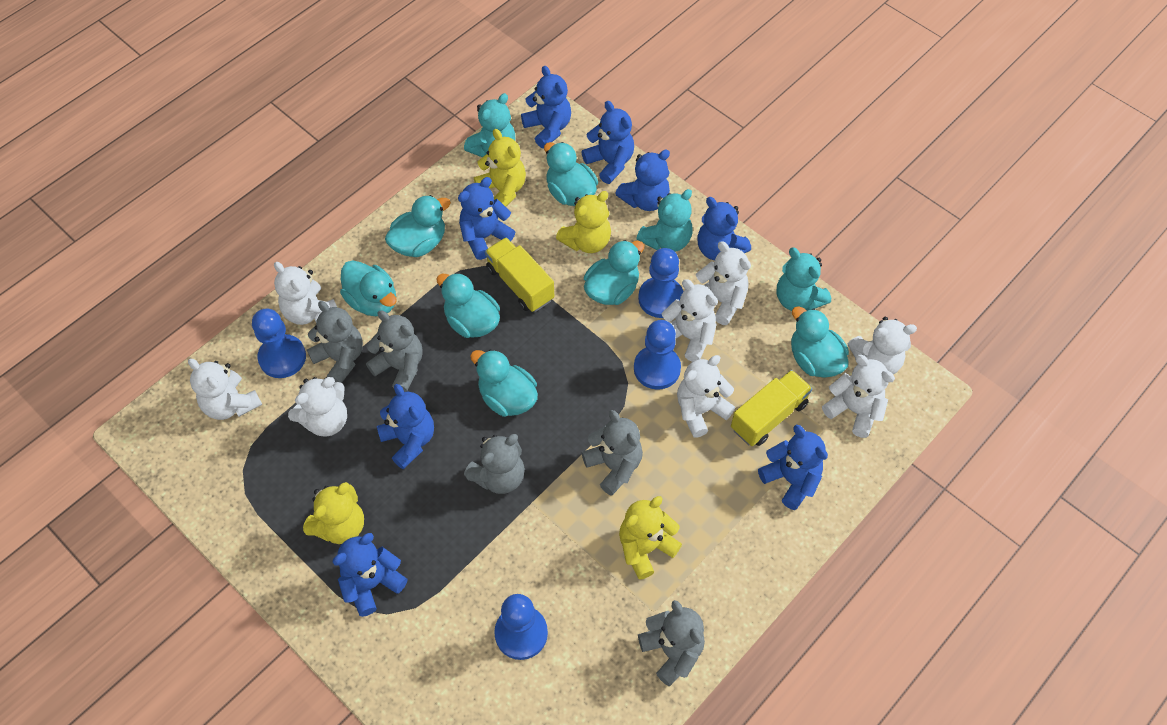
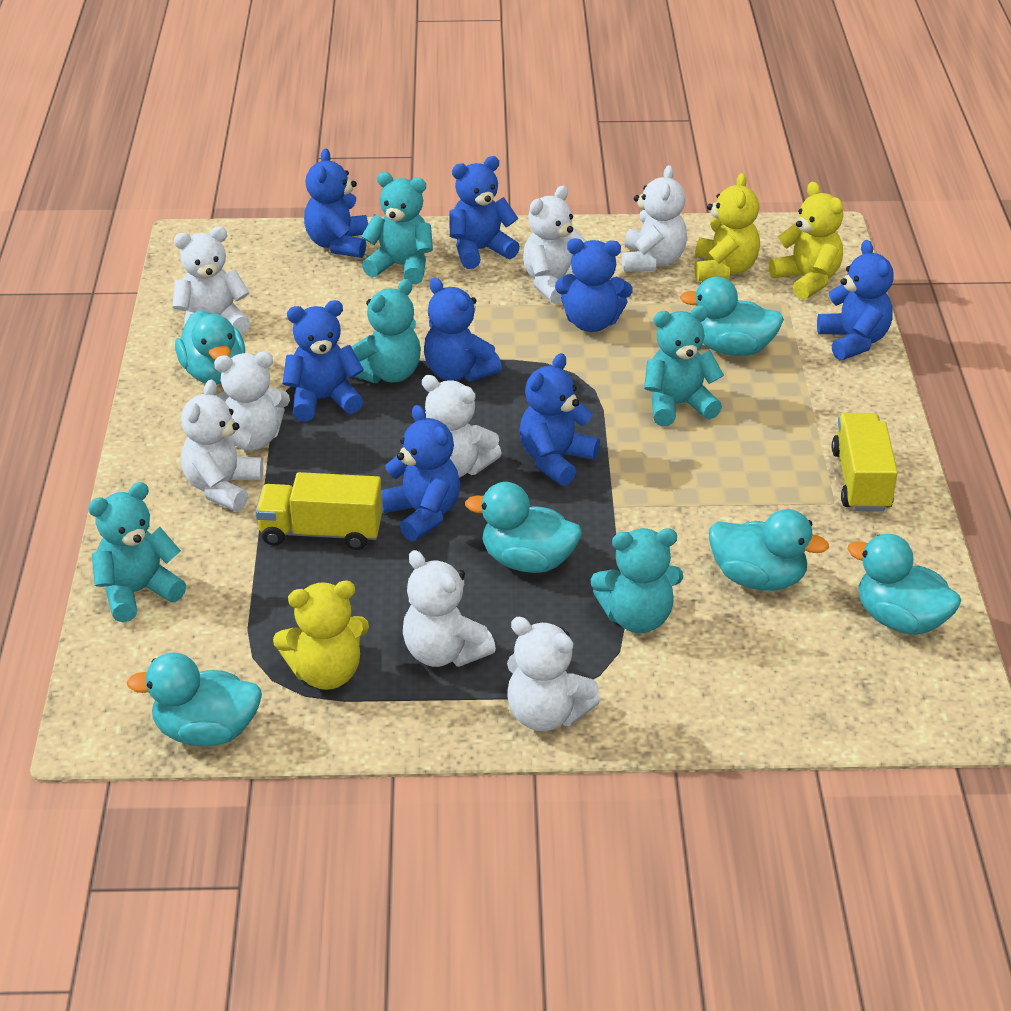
blue pawn: [252,309,306,378] [494,594,548,660] [634,320,681,390] [638,248,683,318] = 4 -> none = 0
grey teddy bear: [307,301,363,383] [366,311,423,392] [464,434,525,494] [582,410,643,496] [638,600,705,686] = 5 -> none = 0
turquoise duck: [340,260,397,316] [385,195,451,257] [436,273,500,338] [470,349,538,417] [544,142,598,206] [584,240,644,305] [791,306,849,378] = 7 -> [127,653,262,746] [175,310,245,384] [465,482,582,573] [680,277,784,356] [709,509,829,591] [847,534,961,635] = 6
turquoise teddy bear: [464,93,515,157] [636,189,693,252] [777,247,831,311] = 3 -> [88,482,186,622] [351,279,421,383] [361,172,433,284] [591,528,683,633] [644,305,724,426] = 5
yellow teddy bear: [303,482,364,544] [474,129,526,207] [556,191,611,253] [619,496,682,580] = 4 -> [273,581,369,690] [694,173,760,281] [769,182,843,300] = 3

